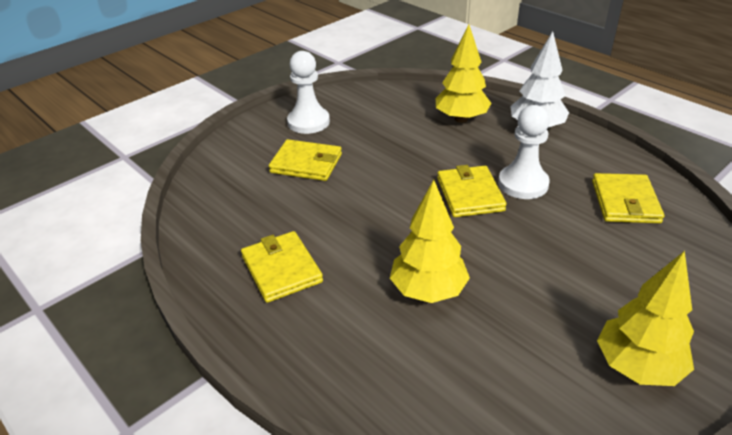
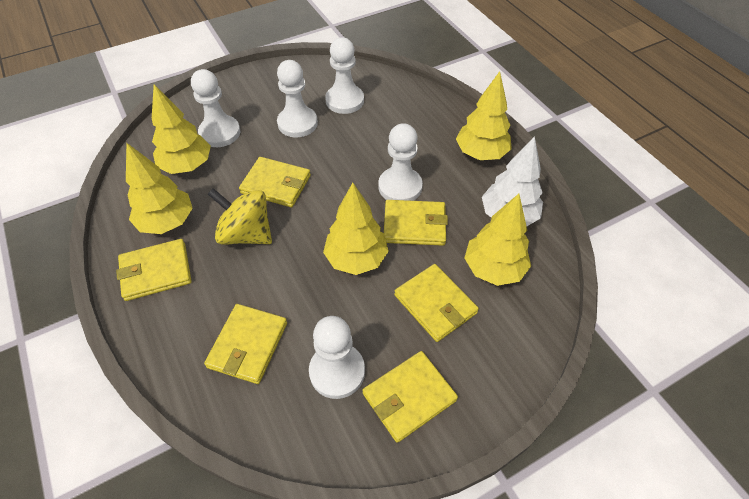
white pawn: [287,51,330,134] [498,105,550,199] = 2 -> [191,69,240,147] [277,60,318,137] [309,316,365,399] [325,37,364,114] [378,123,423,201] = 5
yellow spinning top: none = 0 -> [208,188,272,244] = 1
yellow tree: [390,180,470,303] [436,24,491,123] [597,251,694,386] = 3 -> [126,143,193,234] [152,84,211,174] [323,183,389,275] [456,71,512,160] [464,194,531,286] = 5
yellow wallet: [241,231,323,303] [269,139,342,181] [437,165,507,217] [592,173,664,223] = 4 -> [116,239,192,301] [204,304,287,384] [239,157,311,207] [362,351,458,443] [384,200,448,246] [394,264,479,342] = 6

